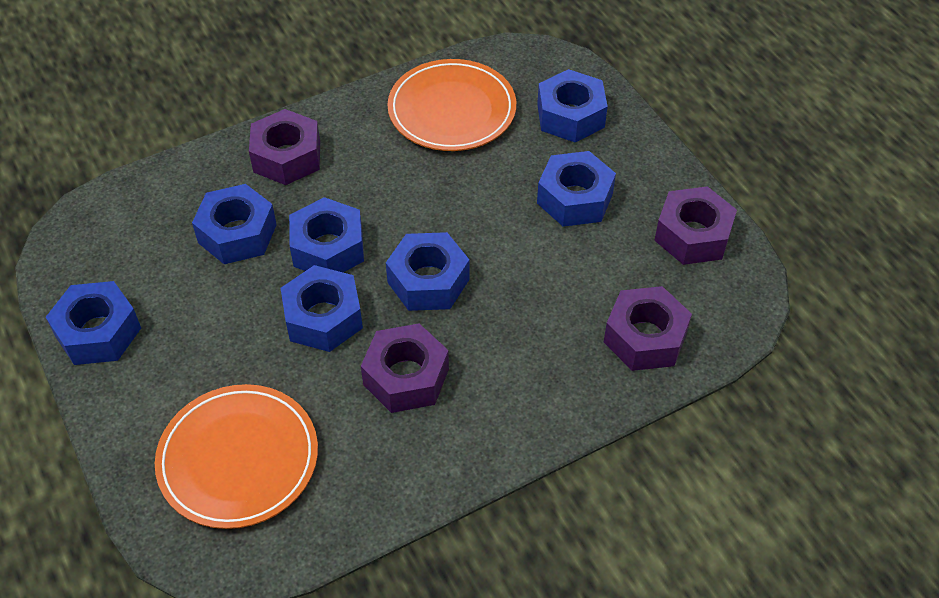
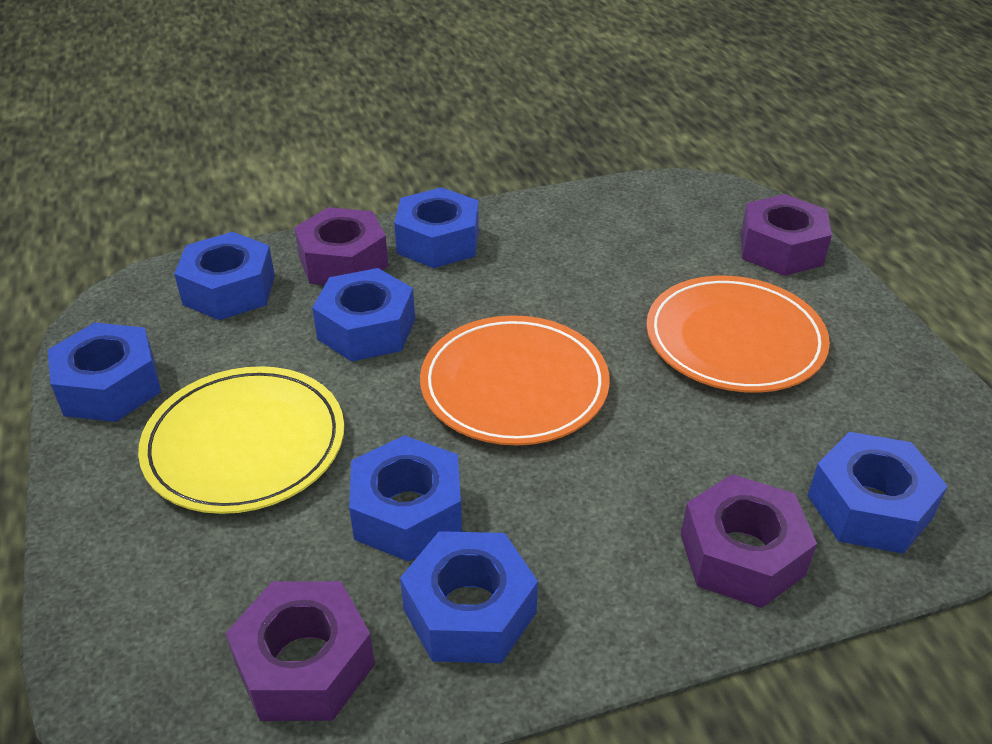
yellow plate: none = 0 -> [138,366,344,514] = 1

